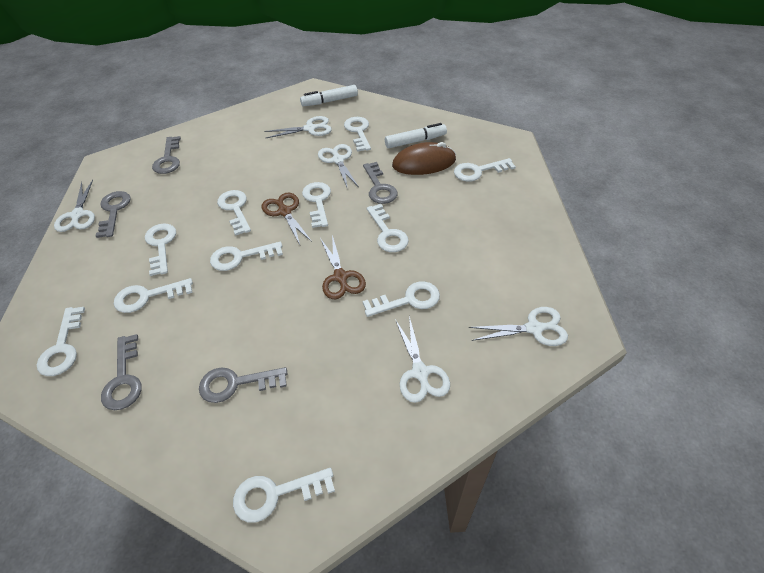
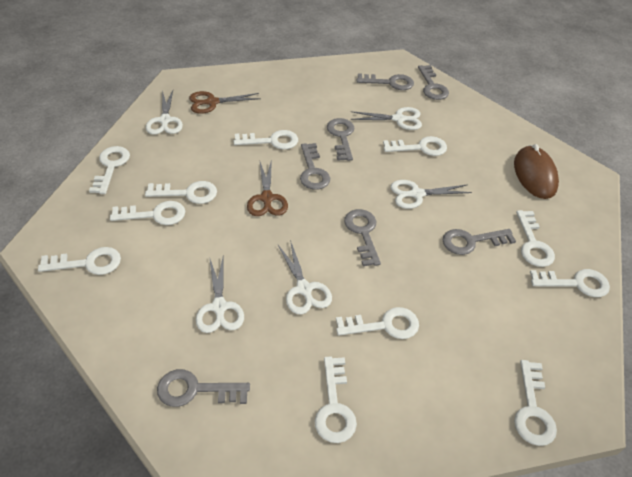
grey key: [96,191,131,238] [101,334,142,410] [152,136,181,174] [199,367,288,403] [363,162,398,204] = 5 -> [157,369,250,407] [300,143,330,190] [327,118,354,161] [344,209,381,266] [357,73,414,90] [418,65,449,100] [443,229,516,255] = 7
white marker: [300,85,358,106] [385,123,447,148] = 2 -> none = 0

